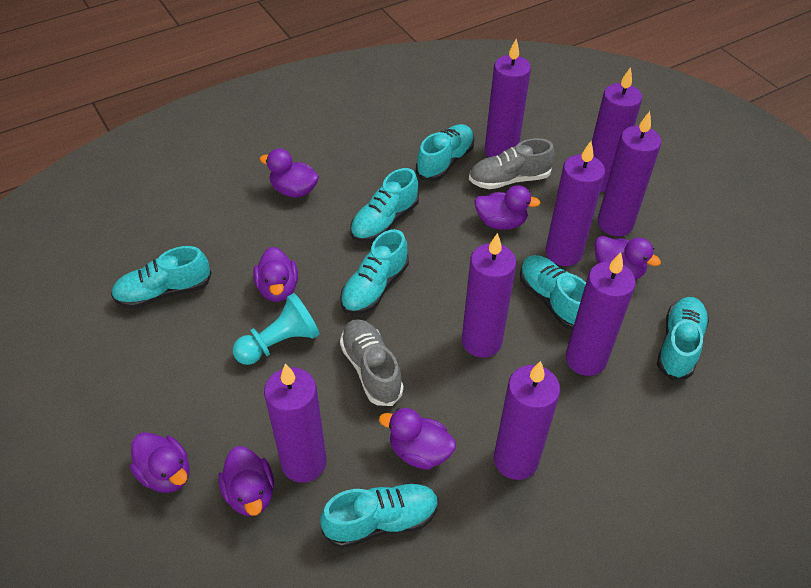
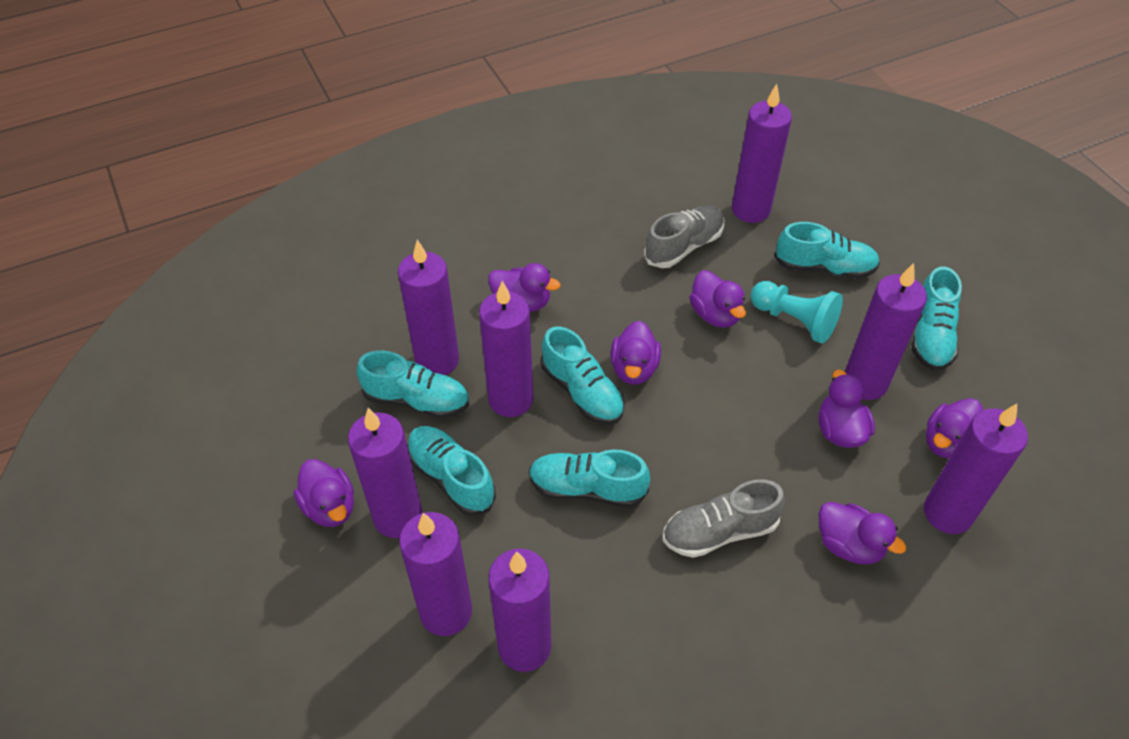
turquoise shoe: [111,246,211,309] [320,483,439,548] [340,229,409,315] [350,168,419,242] [416,124,475,181] [520,255,586,330] [657,297,709,380] = 7 -> [357,350,469,418] [407,426,496,516] [529,450,650,508] [541,327,625,425] [774,222,880,279] [912,266,962,371] = 6

